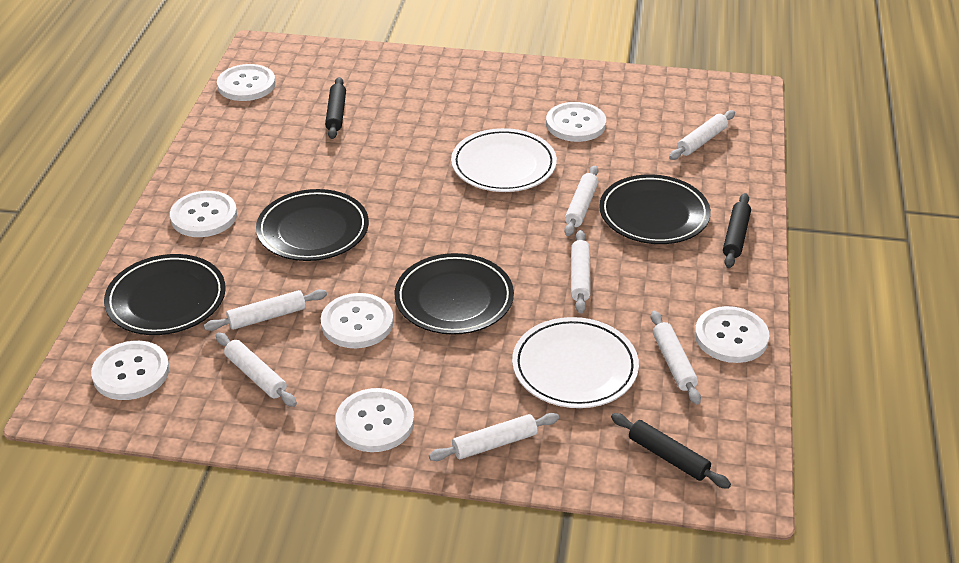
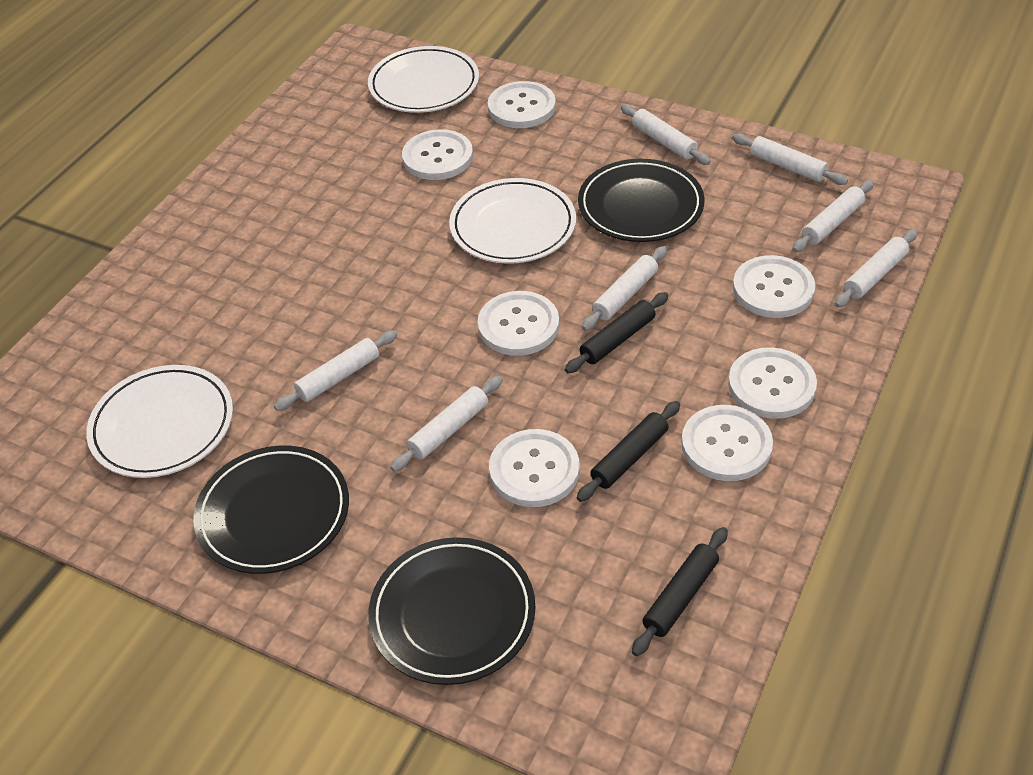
black plate: [104,254,226,335] [256,189,369,261] [395,253,514,335] [599,174,711,244] = 4 -> [193,446,349,574] [368,537,536,685] [578,159,705,242] = 3
white plate: [451,128,557,192] [512,317,639,408] = 2 -> [86,365,233,478] [368,46,479,113] [449,178,576,263] = 3

